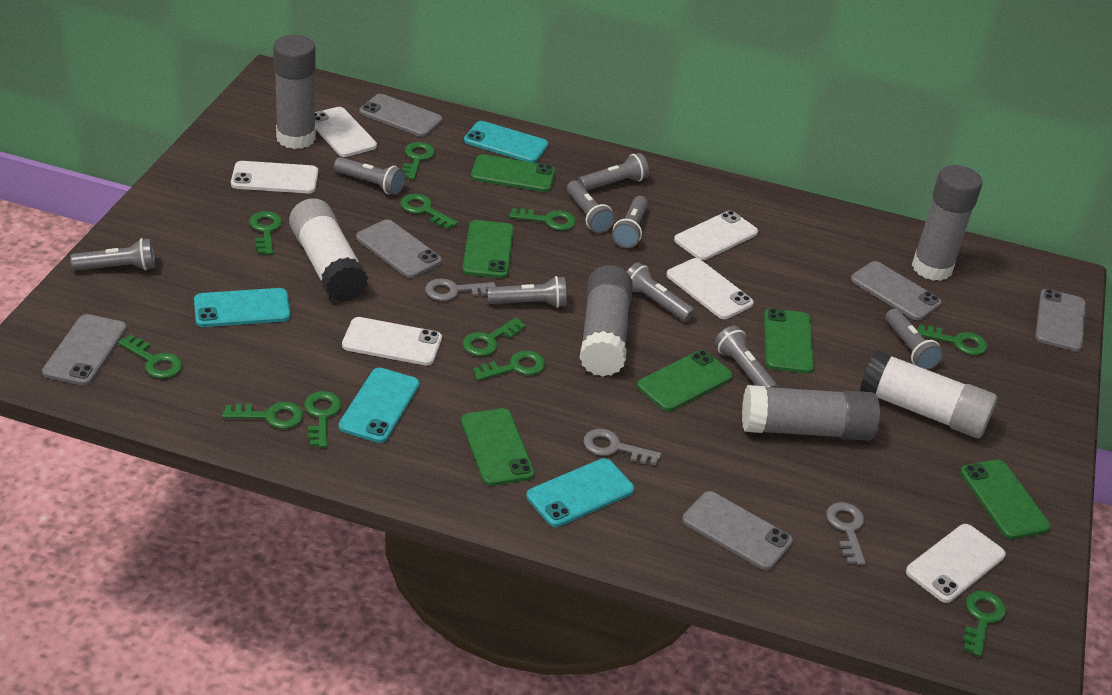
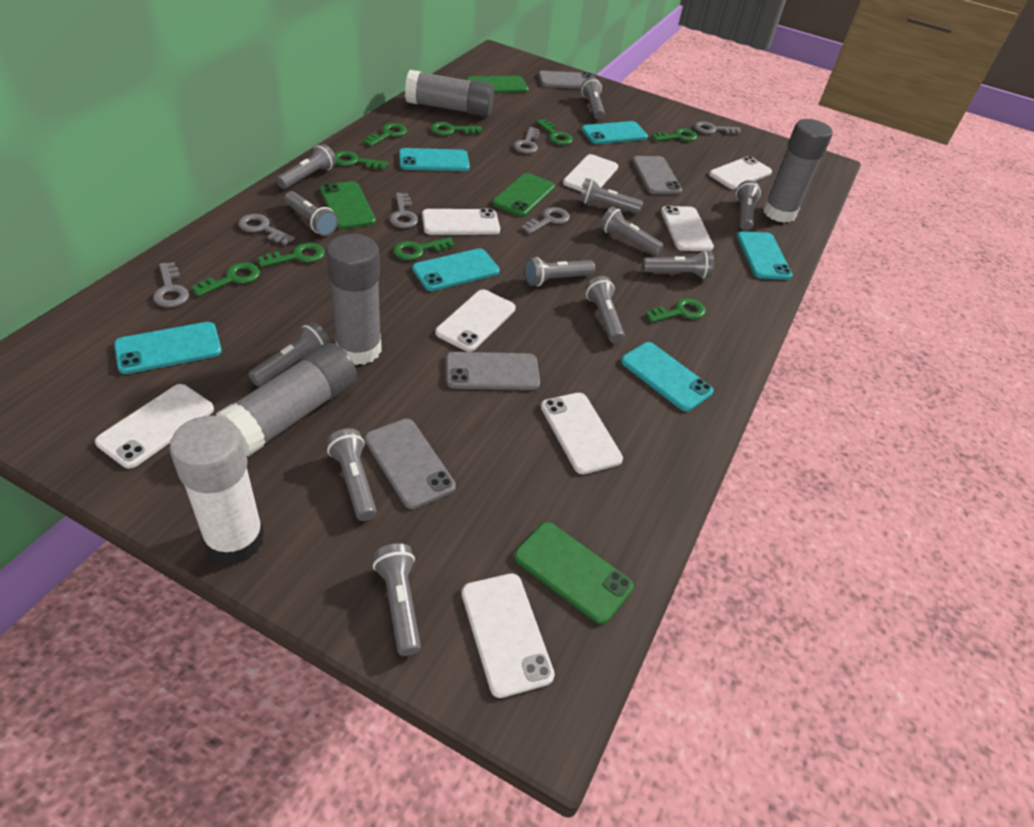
green key: [118,335,183,378] [222,402,303,429] [249,211,282,255] [304,391,341,448] [401,194,458,229] [402,142,435,180] [463,318,526,356] [473,351,545,381] [509,208,576,231] [917,325,987,355] [963,591,1006,657] = 11 -> [192,262,260,296] [258,243,325,267] [334,151,388,169] [363,123,407,146] [393,237,455,260] [431,122,482,135] [536,119,573,145] [646,298,706,322] [652,128,697,141] = 9
green phone: [461,408,535,486] [463,220,514,278] [471,154,556,192] [637,350,733,411] [764,308,814,373] [960,460,1051,539] = 6 -> [320,181,376,229] [466,76,529,93] [492,173,555,217] [514,522,634,624] = 4
grey flashlight: [70,238,155,271] [334,157,405,195] [487,276,566,308] [567,181,615,233] [578,153,649,191] [612,196,648,248] [627,262,695,322] [714,326,778,388] [886,309,943,370] = 9 -> [248,322,330,386] [276,144,336,189] [284,191,338,236] [326,428,377,521] [373,543,421,656] [525,257,595,286] [579,178,643,213] [581,77,605,120] [585,276,625,343] [600,207,664,255] [642,251,714,279] [736,180,761,231] = 12
grey key: [425,278,496,301] [584,429,661,465] [826,502,865,565] = 3 -> [153,262,189,307] [238,214,295,245] [389,193,418,228] [514,127,540,154] [522,207,570,234] [694,121,741,134] = 6
grey phone: [42,314,127,386] [356,219,442,278] [360,94,443,137] [682,491,793,570] [851,261,942,320] [1035,289,1086,352] = 6 -> [365,419,456,509] [446,352,540,390] [539,71,595,89] [632,156,682,194] = 4
turquoise phone: [194,288,291,327] [339,368,420,443] [464,121,549,163] [526,458,634,527] = 4 -> [114,322,222,374] [399,148,470,171] [412,248,500,291] [582,121,648,144] [621,342,714,411] [737,231,793,280] = 6
white glue stick: [289,198,368,302] [860,350,997,438] = 2 -> [169,416,265,564] = 1
white phone: [231,161,318,193] [315,107,377,157] [342,317,442,366] [666,258,754,319] [674,211,758,260] [906,524,1006,603] = 6 -> [95,384,214,469] [422,209,500,235] [435,289,516,352] [461,573,555,698] [541,393,623,474] [563,154,618,192] [661,206,714,251] [709,156,772,189] = 8

